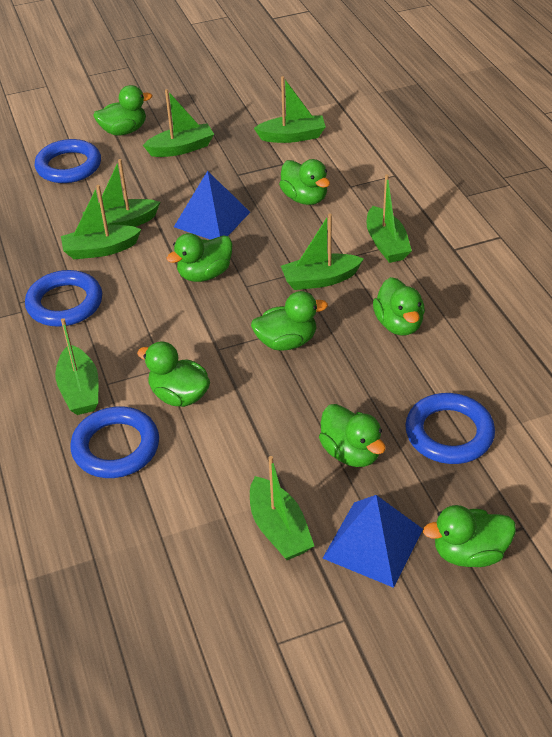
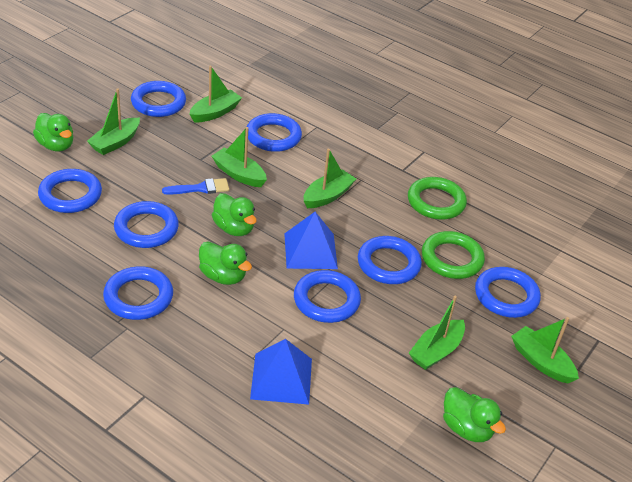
blue brush: none = 0 -> [162,178,229,195] = 1
blue ring: [25,270,102,327] [35,139,101,183] [70,406,159,478] [405,393,495,464] = 4 -> [38,169,102,213] [103,266,173,320] [114,201,179,248] [131,81,186,117] [247,113,302,152] [294,270,361,323] [358,236,422,284] [475,267,541,318] = 8
green boat: [55,318,99,415] [61,185,141,259] [82,159,160,227] [143,89,214,157] [250,456,314,560] [254,76,326,143] [281,213,364,290] [367,174,412,263] = 8 -> [87,89,140,155] [189,66,242,122] [212,127,267,187] [304,149,356,208] [409,296,465,370] [511,317,579,384] = 6
green duck: [93,85,152,136] [137,341,210,407] [166,233,233,282] [251,291,328,351] [279,159,330,205] [319,404,386,467] [373,277,425,336] [423,505,516,567] = 8 -> [33,113,73,151] [199,241,252,285] [212,193,257,236] [443,387,506,442] = 4
green ring: none = 0 -> [408,177,467,220] [422,231,485,279] = 2

